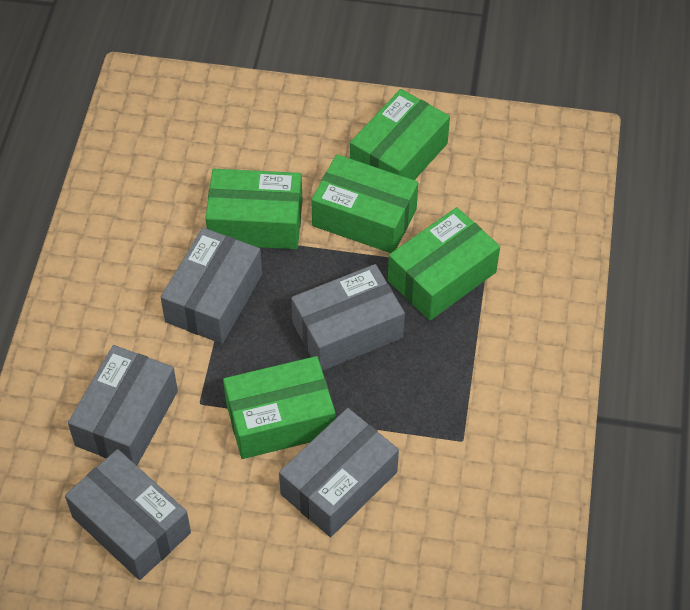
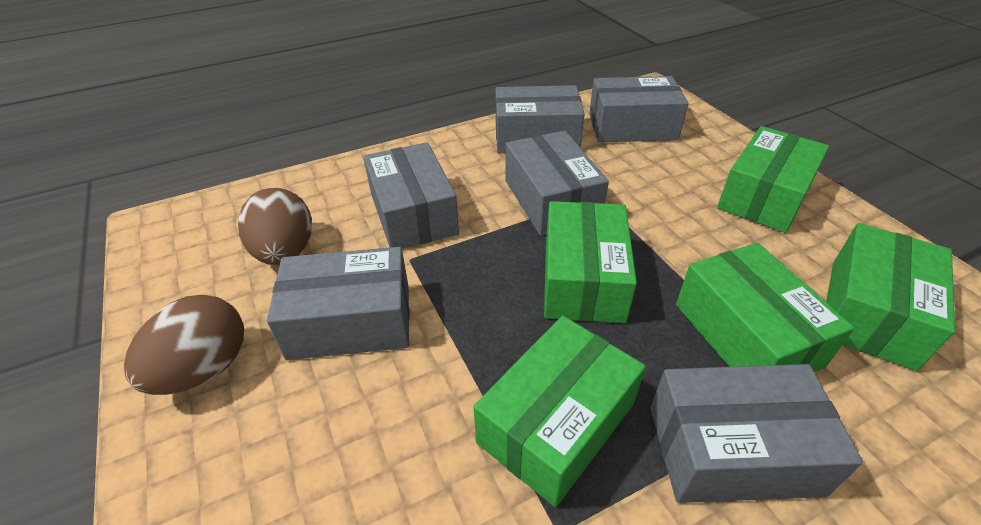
brown egg: none = 0 -> [124,295,244,395] [238,188,312,265] = 2
grey box: [65,449,191,580] [68,345,178,465] [161,228,262,344] [279,408,399,537] [291,264,405,371] = 5 -> [267,247,409,360] [363,142,459,249] [496,85,585,153] [505,131,609,236] [589,76,688,142] [650,364,863,503] = 6

